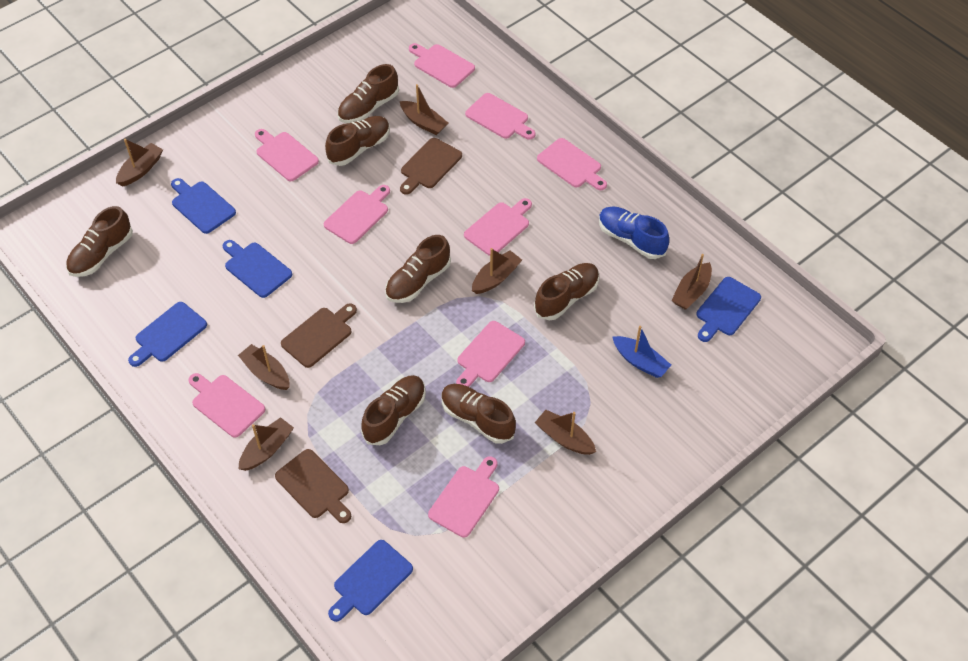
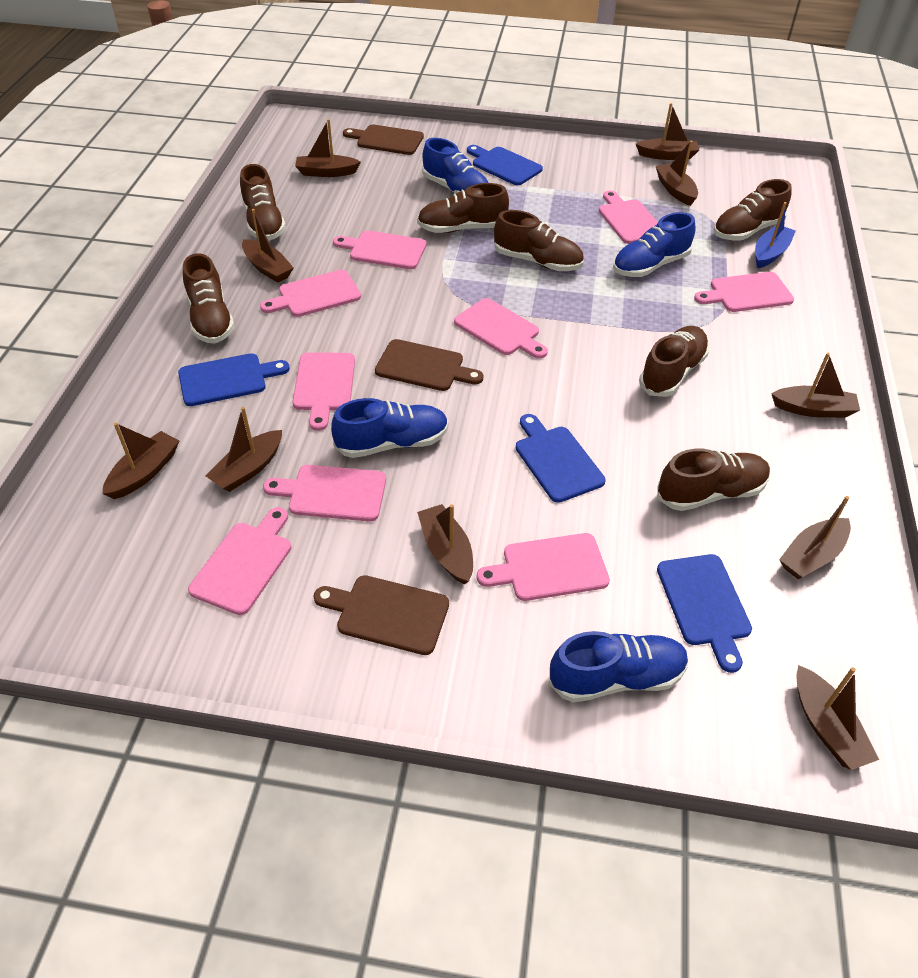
blue cutting board: [128,302,207,367] [171,178,236,234] [223,240,292,298] [328,540,413,622] [696,277,761,342] = 5 -> [178,353,290,406] [467,145,543,185] [516,414,606,503] [657,554,752,673] = 4
blue shoe: [599,207,669,259] = 1 -> [331,398,449,458] [422,138,489,194] [548,631,689,702] [613,212,696,277] = 4
brown boat: [116,139,163,186] [238,344,289,390] [239,417,294,471] [400,84,448,135] [472,248,522,294] [535,410,596,455] [671,254,712,310] = 7 -> [102,423,179,499] [206,407,282,492] [242,209,294,283] [295,119,361,177] [417,504,473,585] [636,103,699,160] [656,141,698,206] [771,353,860,418] [779,496,851,579] [796,665,879,770] = 10

